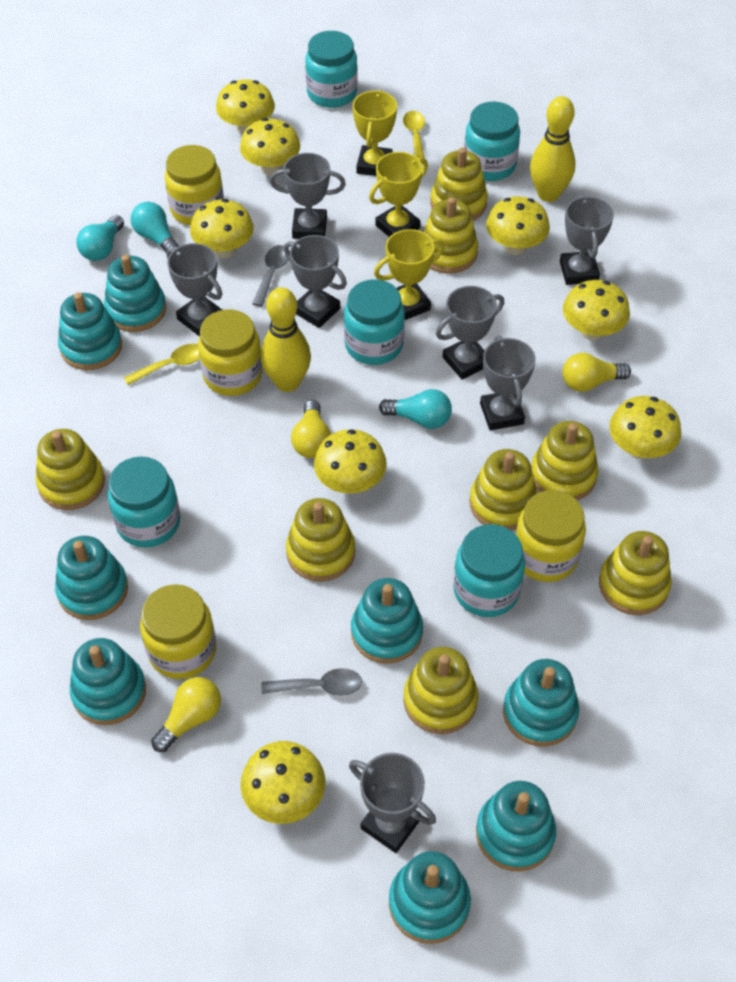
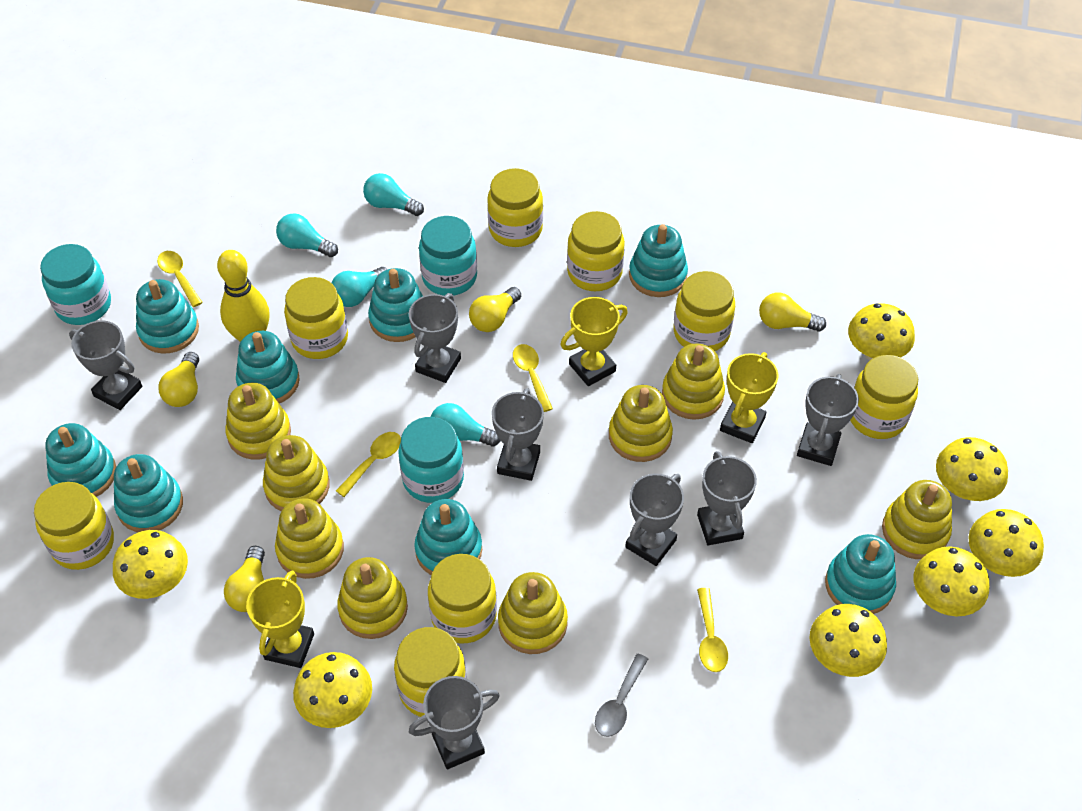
grey spoon: [252,245,289,307] [262,668,362,696] = 2 -> [595,654,648,737] = 1
turquoise jar: [108,456,180,548] [306,31,358,108] [344,279,405,365] [453,524,525,617] [464,101,520,181] = 5 -> [40,244,111,325] [398,417,464,503] [419,216,477,296] = 3
turquoise light bulb: [76,215,124,261] [131,202,179,253] [379,389,452,429] = 3 -> [276,213,338,257] [331,267,388,307] [363,173,424,216] [431,403,501,447] = 4
yellow bowling pin: [260,287,311,392] [530,96,576,202] = 2 -> [217,250,269,342] = 1
yellow jar: [140,584,216,679] [165,145,224,226] [198,310,263,396] [515,490,586,582] = 4 -> [34,482,114,570] [284,277,348,359] [394,627,467,717] [428,554,497,643] [487,168,543,247] [567,211,625,291] [674,271,735,351] [850,355,918,439] = 8
yellow light bulb: [151,677,221,752] [291,400,331,458] [563,353,631,392] = 3 -> [158,352,199,407] [224,546,265,612] [469,287,521,332] [759,292,826,332] = 4
yellow mushroom: [190,199,254,258] [216,79,275,135] [240,118,300,176] [241,741,325,824] [314,429,387,494] [486,196,550,255] [563,280,630,341] [610,396,681,459] = 8 -> [113,530,188,599] [293,652,372,728] [809,604,887,677] [848,303,915,360] [914,547,989,616] [936,437,1008,501] [968,509,1044,577] = 7
yellow spoon: [124,344,199,385] [403,111,425,164] = 2 -> [157,251,203,307] [336,432,401,497] [513,344,553,412] [697,588,728,672] = 4

